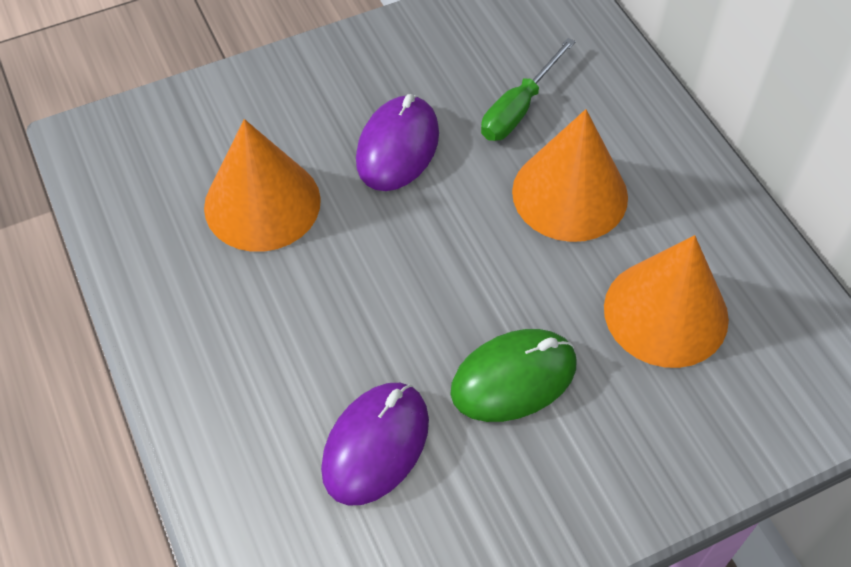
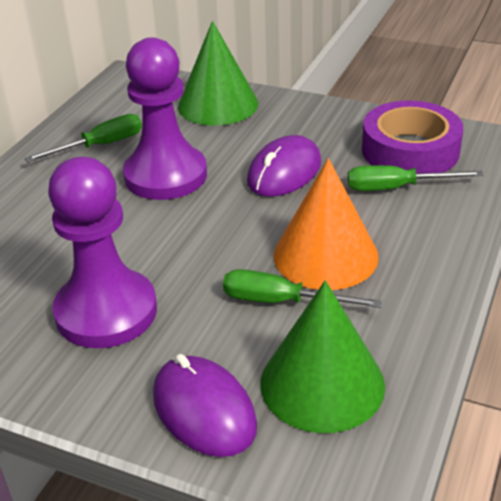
green cone: none = 0 -> [178,21,258,126] [261,280,385,433] = 2
green mouse: [450,329,577,422] = 1 -> none = 0
green screwdriver: [481,38,576,141] = 1 -> [24,114,142,162] [223,269,382,308] [348,165,484,191] = 3
orange cone: [204,119,321,252] [512,109,628,242] [604,235,729,368] = 3 -> [274,158,379,290] = 1
purple pawn: none = 0 -> [48,157,157,348] [123,37,207,200] = 2
purple tape: none = 0 -> [362,100,463,174] = 1

